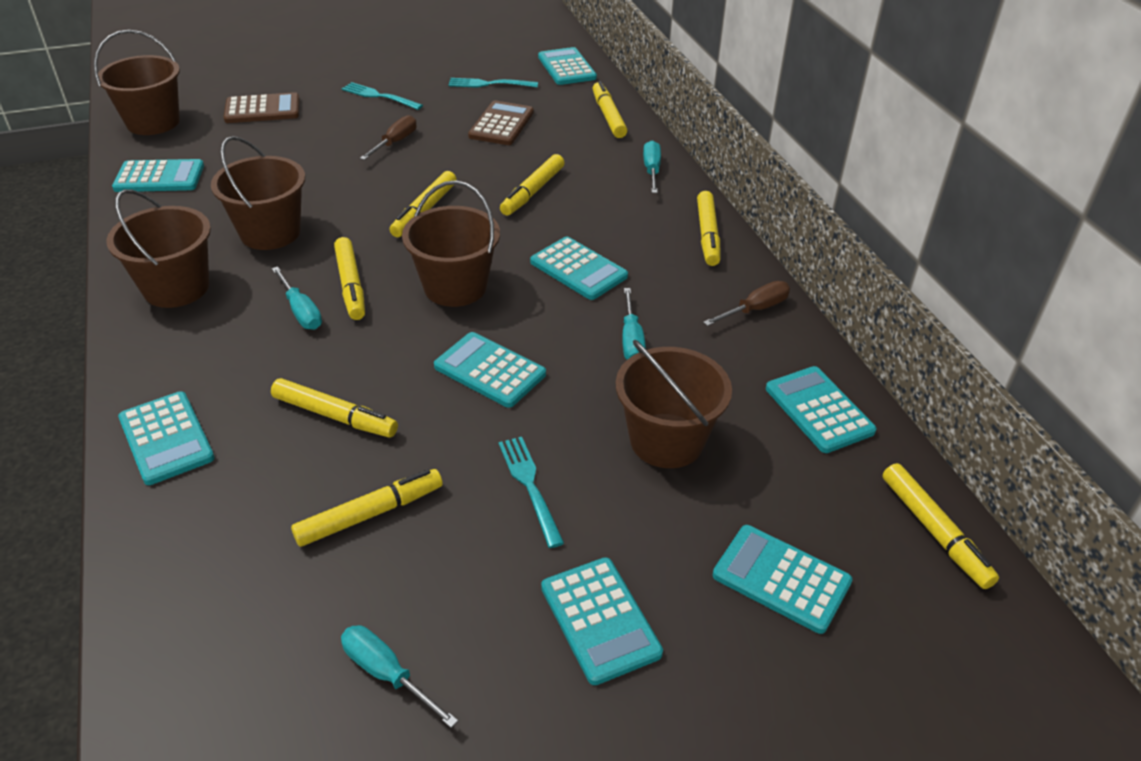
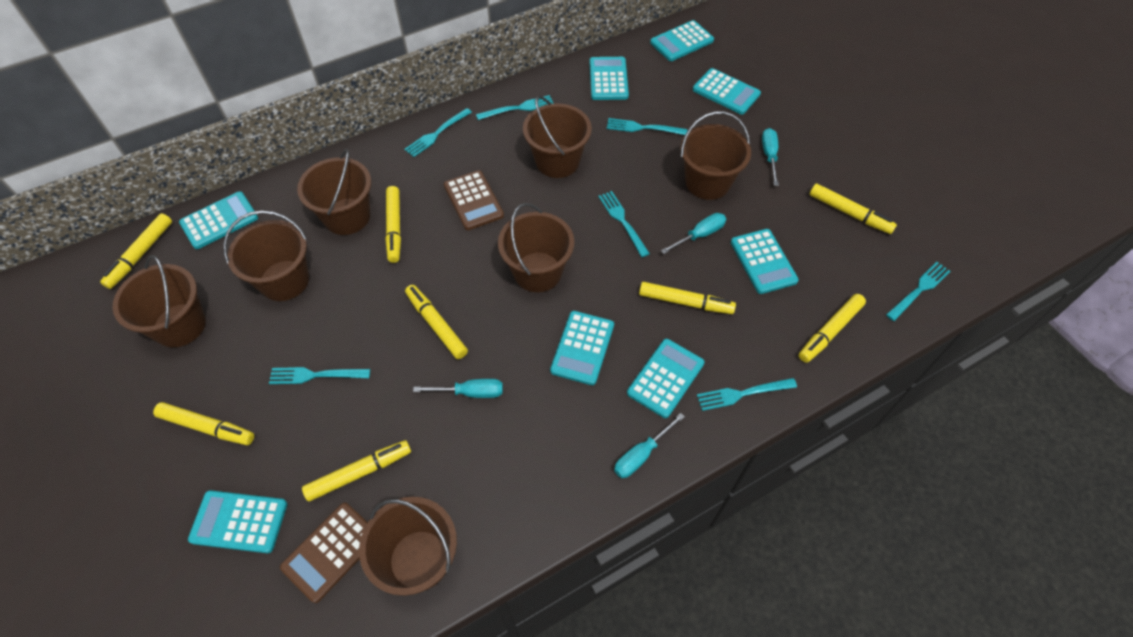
brown bucket: [94,30,180,135] [107,189,211,308] [211,136,305,250] [402,180,500,307] [616,340,732,468] = 5 -> [112,255,206,347] [223,210,309,301] [297,149,371,235] [359,497,457,596] [498,203,574,292] [523,96,592,178] [680,111,751,200] = 7
brown screwdriver: [360,115,416,160] [703,281,790,326] = 2 -> none = 0
turquoise fork: [342,82,423,110] [448,78,538,88] [499,437,564,548] = 3 -> [269,367,370,384] [404,108,472,157] [476,95,554,120] [598,191,650,257] [607,118,687,135] [697,378,797,411] [886,262,951,321] = 7

